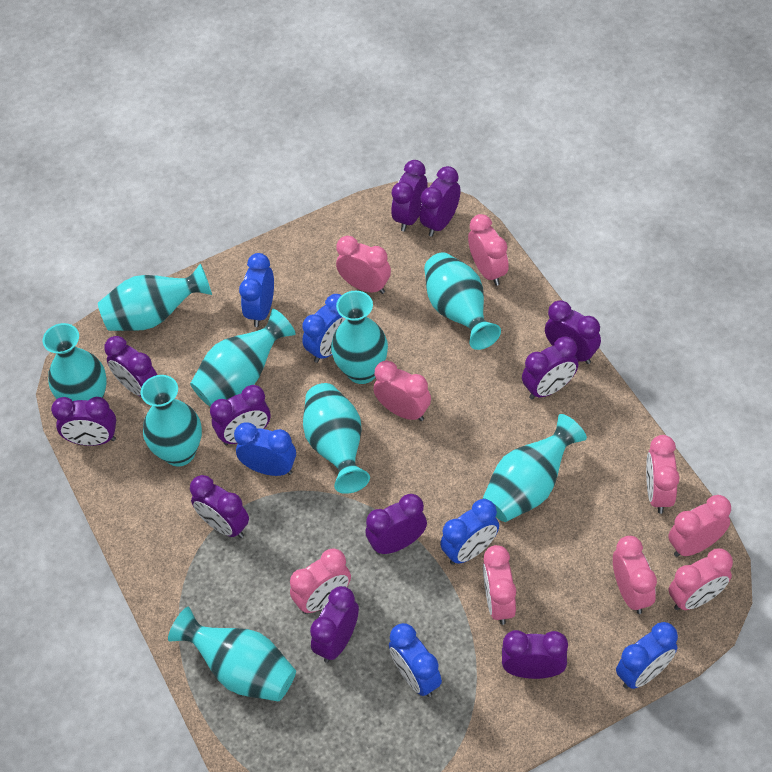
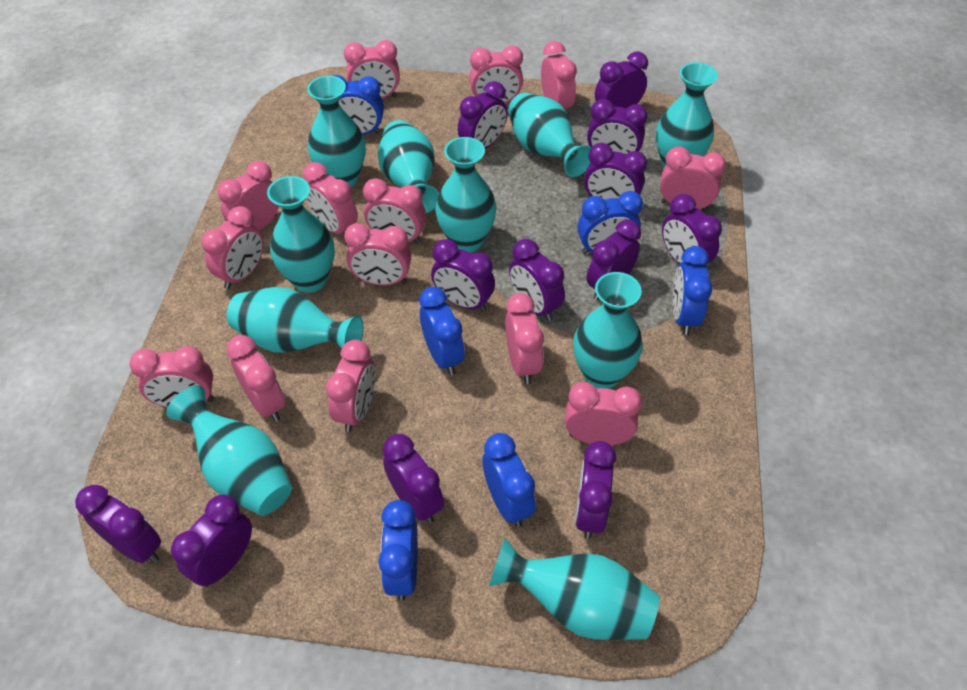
pink clock: [290,548,351,614] [336,236,391,294] [374,360,431,421] [468,214,509,286] [483,545,516,625] [613,536,657,614] [646,435,679,514] [668,495,731,557] [668,548,733,610] = 9 -> [130,346,214,407] [202,206,263,289] [218,161,279,231] [226,335,285,422] [303,162,358,234] [326,340,375,432] [344,40,400,99] [344,223,411,286] [363,178,426,244] [469,45,523,103] [505,293,544,384] [541,41,577,109] [565,382,642,445] [660,146,726,211] = 14
purple clock: [51,397,116,446] [105,336,157,397] [190,475,249,538] [210,385,271,445] [310,586,359,663] [366,494,427,555] [391,160,427,231] [420,166,461,237] [502,630,568,679] [522,336,578,400] [545,300,601,364] = 11 -> [75,485,161,563] [171,495,252,588] [383,434,444,524] [431,239,495,312] [458,81,508,149] [509,239,565,321] [575,441,616,539] [584,143,647,200] [587,99,648,154] [587,219,641,300] [595,52,648,109] [662,194,722,264] = 12
turquoise vase: [43,323,107,401] [98,263,212,331] [141,375,202,467] [168,607,296,701] [190,309,296,407] [303,383,370,494] [331,291,388,384] [424,252,501,350] [482,414,587,522] = 9 -> [166,386,292,516] [227,287,364,353] [267,176,335,293] [307,76,366,187] [378,120,439,213] [435,137,497,253] [489,538,659,640] [508,93,592,177] [573,272,643,389] [656,62,718,169] = 10

